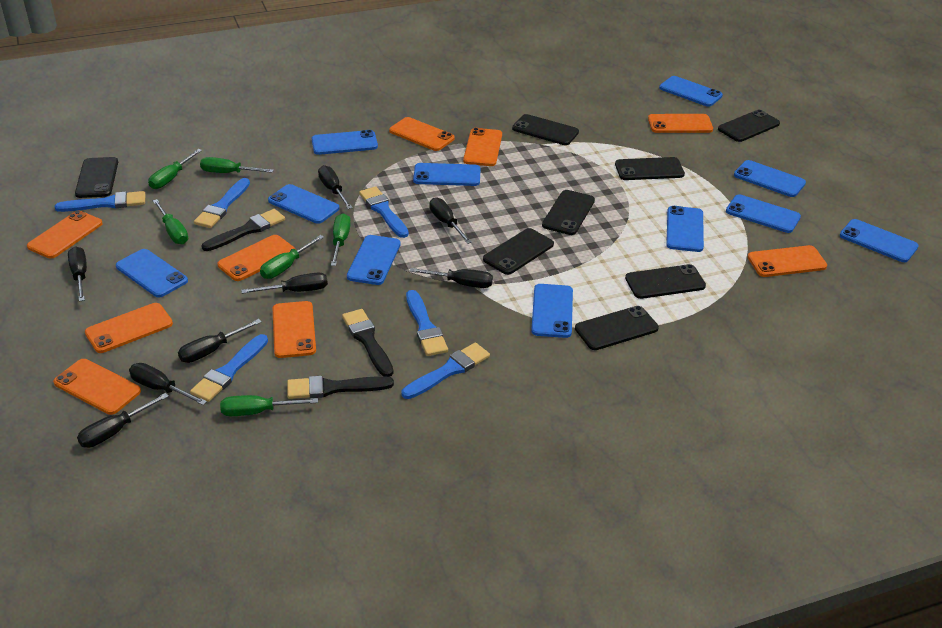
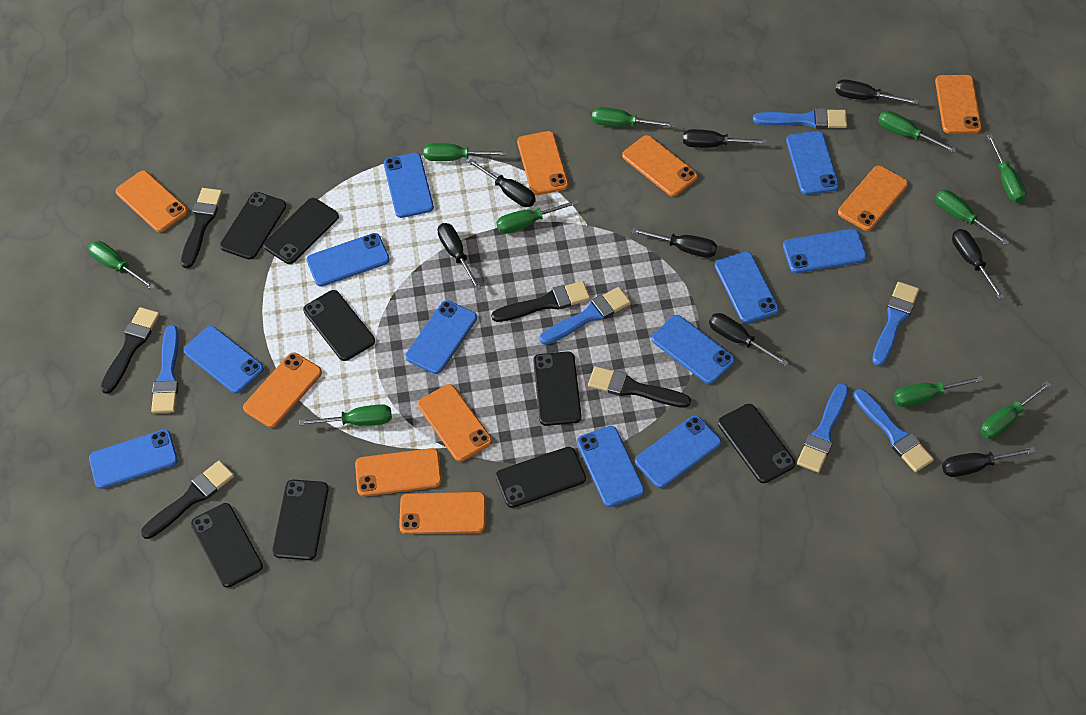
black brush: [202,209,285,251] [287,376,394,399] [342,309,394,377] = 3 -> [100,307,160,394] [141,460,234,539] [181,188,223,268] [491,281,590,322] [588,366,691,408] = 5
green screwdriver: [148,149,202,189] [153,199,188,244] [200,157,274,173] [220,395,318,416] [260,235,324,279] [331,213,351,266] = 6 -> [88,241,155,290] [299,404,392,426] [424,143,507,161] [497,200,579,234] [592,107,674,127] [878,111,957,153] [893,376,984,407] [935,190,1009,245] [980,381,1051,439] [987,134,1026,203] = 10

